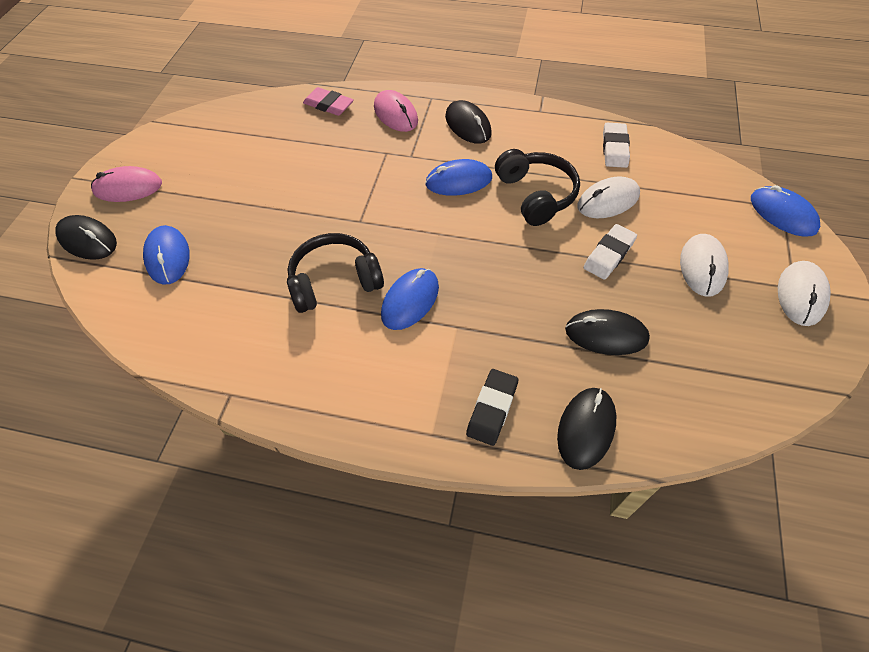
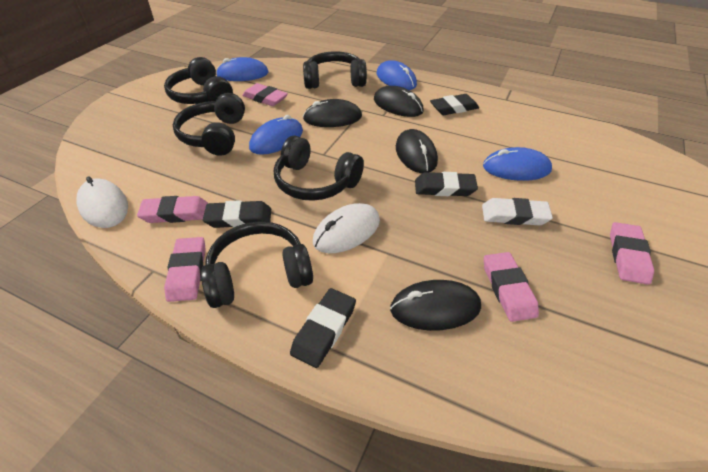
black eraser: [466,369,518,446] = 1 -> [203,200,271,228] [290,288,356,368] [415,172,478,196] [430,94,479,115] = 4
black headphones: [287,233,384,313] [495,149,580,226] = 2 -> [164,57,233,104] [173,93,245,156] [201,221,313,308] [274,135,364,201] [303,51,367,89] = 5
pink eraser: [303,87,354,116] = 1 -> [137,196,208,223] [164,237,206,302] [242,83,288,106] [484,252,539,322] [610,222,654,285] = 5
pink mouse: [91,166,162,202] [374,90,418,132] = 2 -> none = 0
white eraser: [583,224,637,280] [603,123,630,168] = 2 -> [482,198,553,226] = 1
white mouse: [577,176,640,218] [680,234,729,297] [778,261,831,326] = 3 -> [77,177,128,228] [313,203,380,253] = 2

